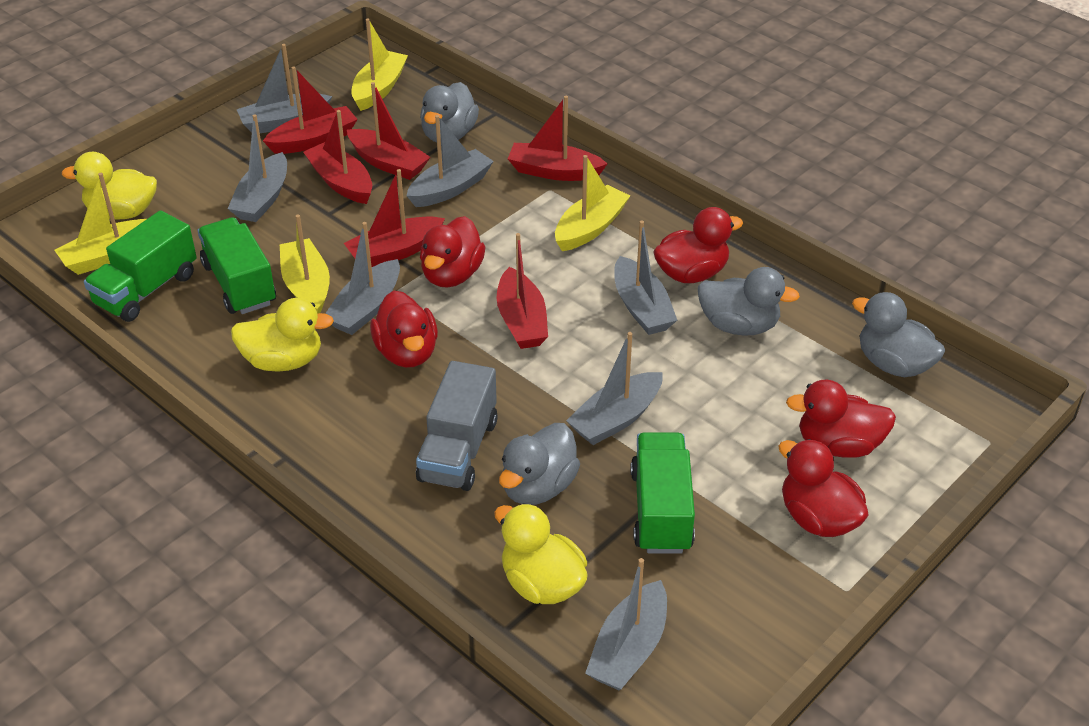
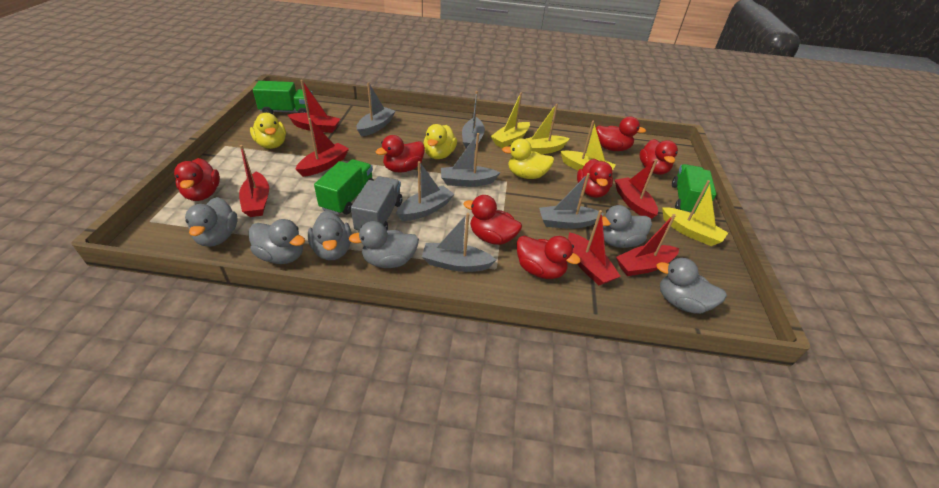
grey boat: [228,114,287,222] [236,44,332,133] [325,222,400,335] [406,115,494,207] [566,332,663,445] [585,558,667,690] [614,220,677,335] = 7 -> [357,82,395,137] [396,161,454,221] [422,213,496,272] [441,133,500,187] [462,91,485,149] [539,173,604,229] = 6
grey duck: [420,82,479,142] [499,423,580,505] [698,267,800,336] [852,292,945,377] = 4 -> [185,197,237,247] [249,219,305,264] [308,211,352,260] [349,221,419,268] [602,205,652,248] [656,258,727,314] = 6
red duck: [370,291,438,368] [420,216,486,288] [653,207,743,283] [778,439,869,537] [786,380,896,458] = 5 -> [174,158,220,201] [376,135,425,173] [463,195,522,245] [516,236,581,279] [577,159,613,198] [596,117,646,151] [640,139,678,175] = 7

